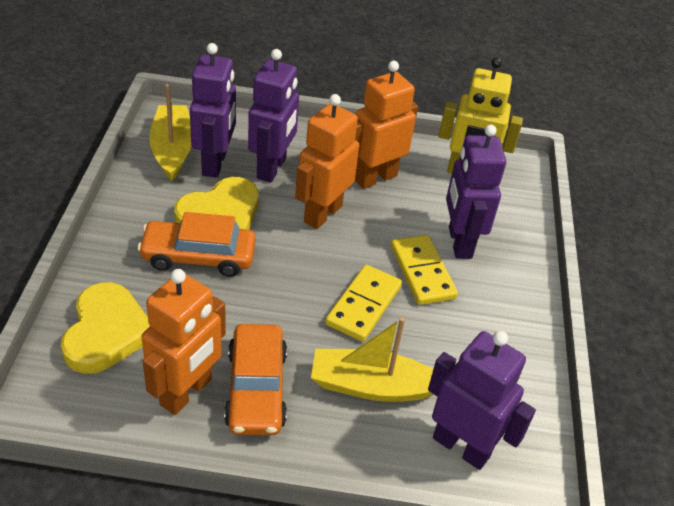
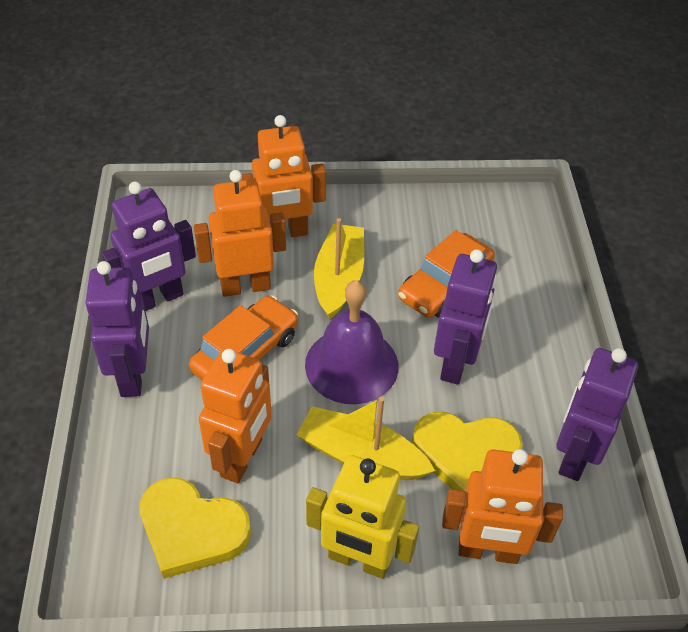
orange robot: [141,269,226,415] [295,94,359,229] [355,61,418,189] = 3 -> [194,170,286,297] [199,349,272,483] [241,115,326,237] [442,449,563,564] = 4
purple bell: none = 0 -> [305,280,399,404] = 1
yellow domino: [325,265,402,342] [391,235,458,305] = 2 -> none = 0

